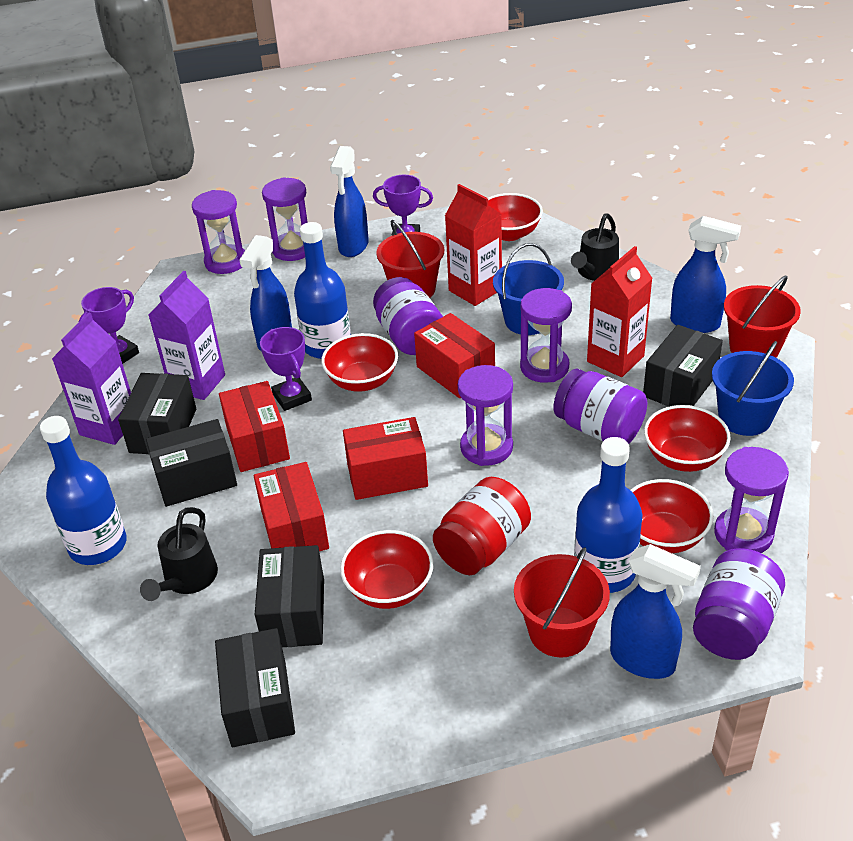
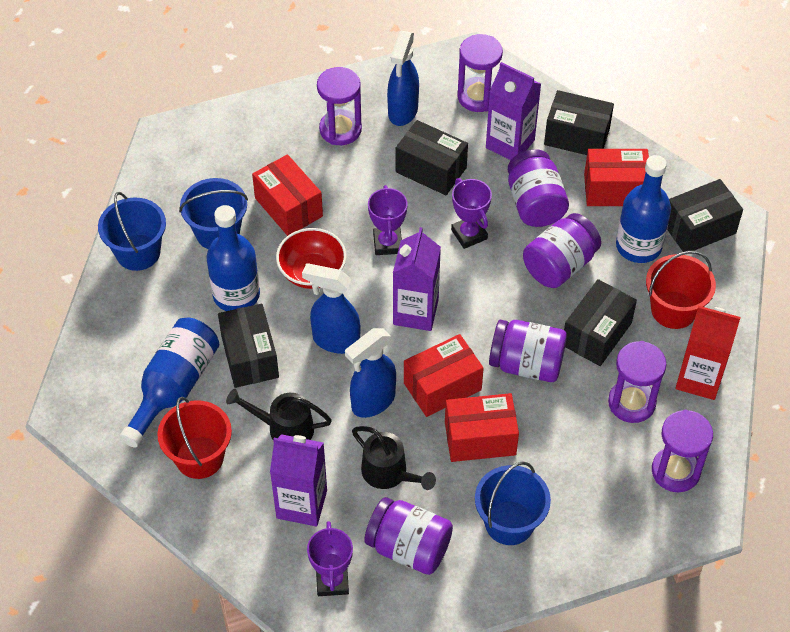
blue bucket: [493,243,564,335] [712,341,794,436] = 2 -> [98,192,166,271] [179,178,248,249] [475,461,551,545] = 3
blue spray bottle: [239,235,292,351] [330,146,369,257] [610,544,701,679] [670,216,741,333] = 4 -> [302,264,361,354] [345,328,396,418] [387,31,419,126] = 3
purple carton: [52,313,131,445] [149,271,225,400] = 2 -> [270,434,327,526] [393,227,441,331] [486,62,541,160] = 3
purple hourglass: [192,190,245,274] [262,177,308,261] [458,365,513,466] [520,288,572,383] [714,447,789,553] = 5 -> [317,67,362,145] [457,34,503,112] [608,341,667,423] [652,410,713,492] = 4
purple jar: [373,277,443,355] [553,369,647,444] [693,548,785,660] = 3 -> [364,497,453,575] [489,320,567,382] [508,149,569,227] [523,213,601,288] = 4
red bowl: [321,333,398,392] [340,530,434,609] [488,193,543,241] [631,479,714,553] [644,405,731,472] = 5 -> [276,228,347,289] = 1
red bucket: [376,220,444,298] [514,547,610,657] [724,275,801,358] = 3 -> [157,397,232,479] [646,251,716,329] = 2
red carton: [445,184,502,306] [587,246,652,377] = 2 -> [676,306,741,400] = 1
red jar: [433,477,531,575] = 1 -> none = 0

